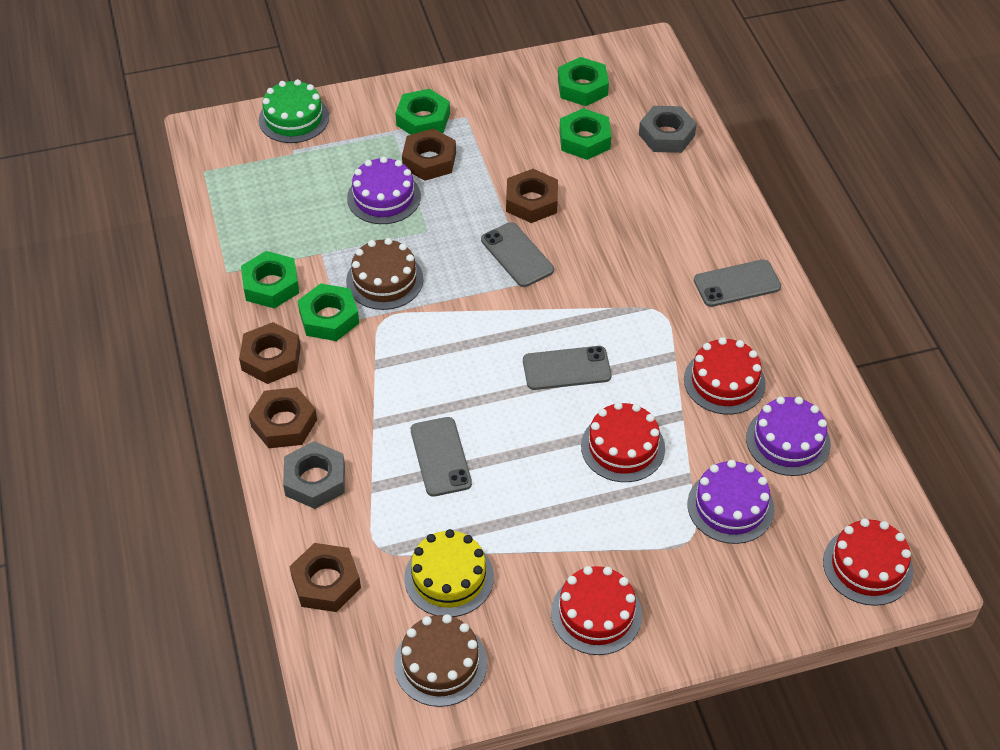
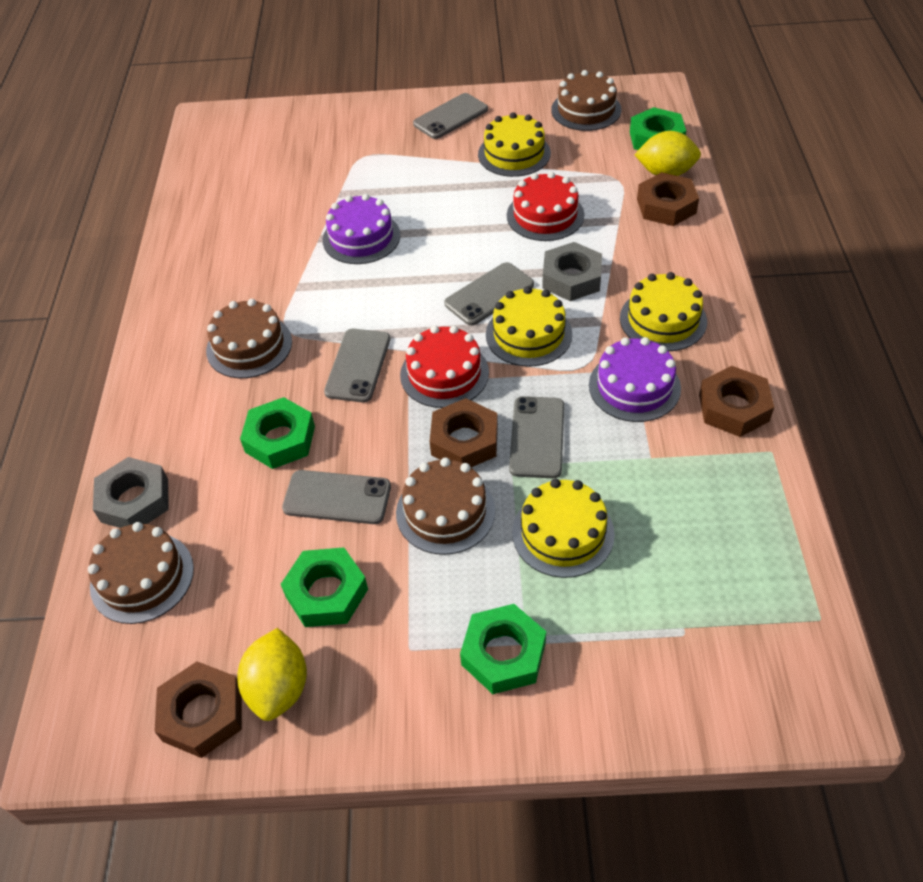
brown cake: [346,238,423,310] [394,614,487,707] = 2 -> [88,522,194,624] [206,299,292,378] [396,458,495,555] [551,70,622,131] = 4
brown nut: [239,322,301,384] [249,387,317,448] [289,543,361,612] [402,128,456,181] [506,169,558,223] = 5 -> [154,661,242,758] [429,398,498,467] [637,172,699,226] [699,366,774,437] = 4
green cake: [259,79,329,143] = 1 -> none = 0
green nut: [241,251,299,308] [298,283,359,341] [395,89,450,135] [558,57,609,106] [559,108,611,160] = 5 -> [240,397,315,469] [281,547,368,627] [460,604,546,694] [630,107,686,150] = 4
grey phone: [411,417,472,497] [481,222,554,287] [523,346,612,390] [694,259,781,307] = 4 -> [282,470,391,524] [324,329,390,402] [413,93,488,139] [444,262,534,326] [509,396,564,478] = 5
purple cake: [347,156,421,224] [687,460,774,544] [746,396,831,476] = 3 -> [323,194,400,264] [589,337,681,422] = 2
red cake: [551,566,642,655] [581,402,665,482] [684,337,766,415] [823,518,913,606] = 4 -> [400,326,489,408] [507,172,584,241] = 2
yellow cake: [404,529,494,617] = 1 -> [478,112,551,177] [486,286,572,367] [512,479,615,578] [620,272,707,351] = 4
yellow lemon: none = 0 -> [237,628,307,721] [634,131,701,176] = 2

